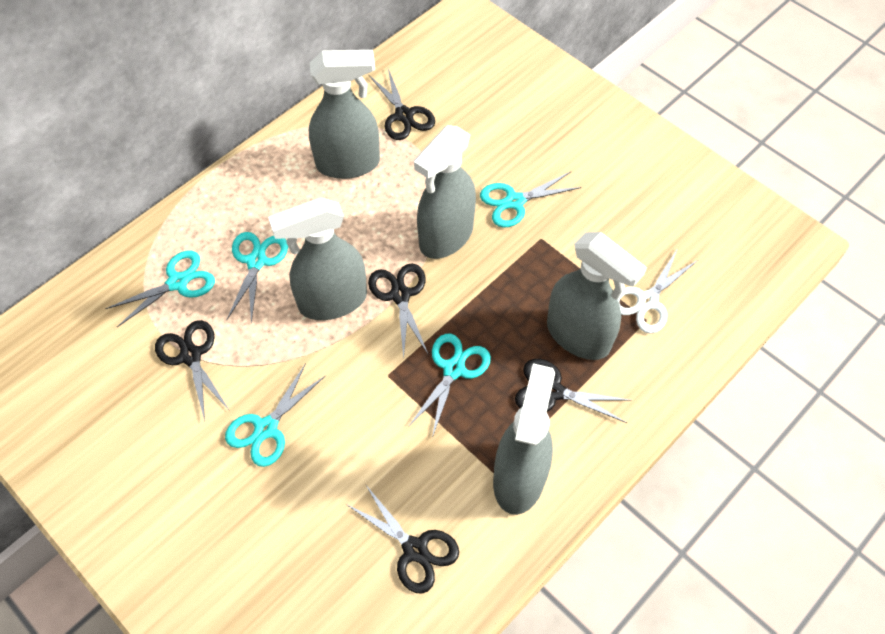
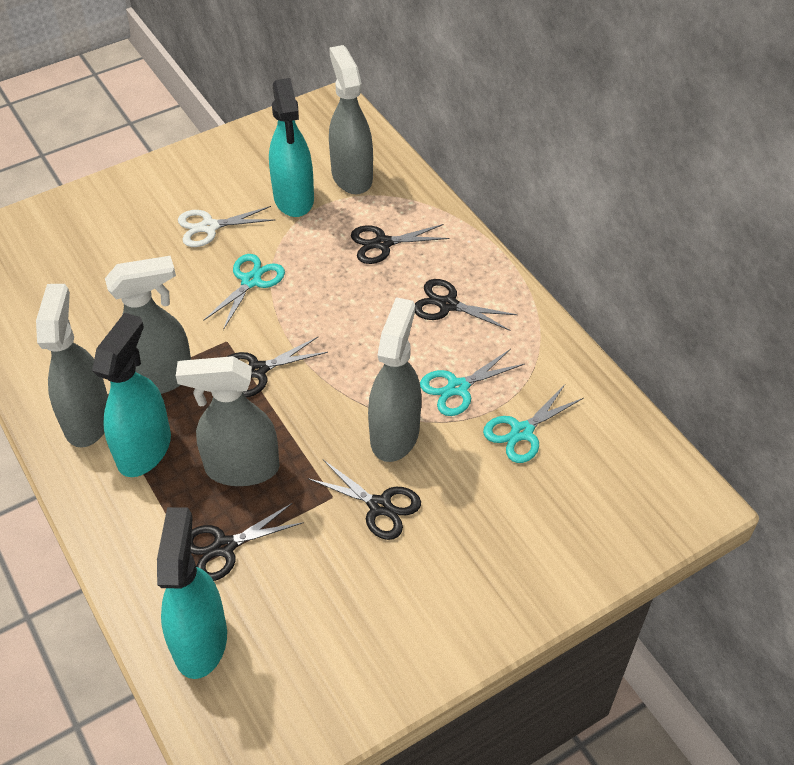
turquoise scissors: [105,250,215,327] [225,363,326,467] [227,232,288,324] [408,334,491,438] [480,172,582,228] = 5 -> [203,254,285,330] [420,349,525,416] [483,385,584,463] = 3
turquoise spray bottle: none = 0 -> [92,313,171,477] [157,507,227,679] [269,78,314,217] = 3

